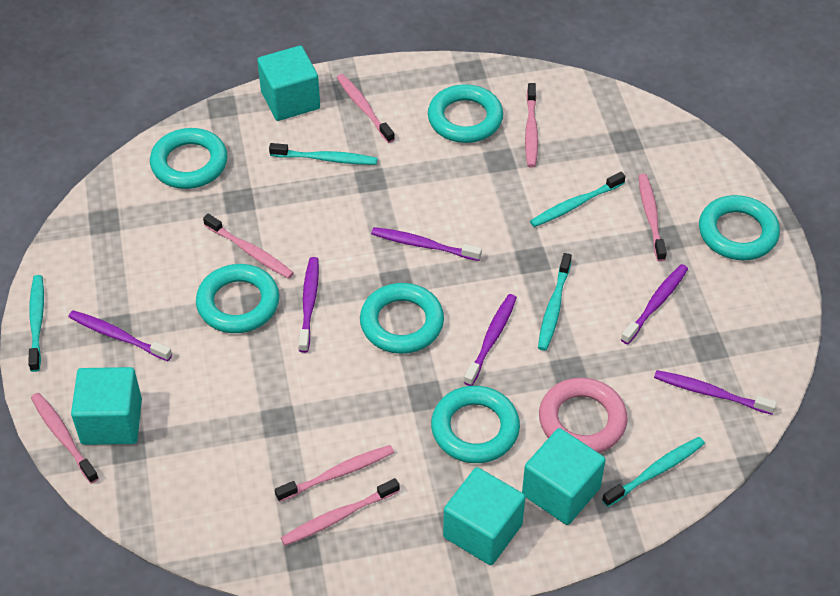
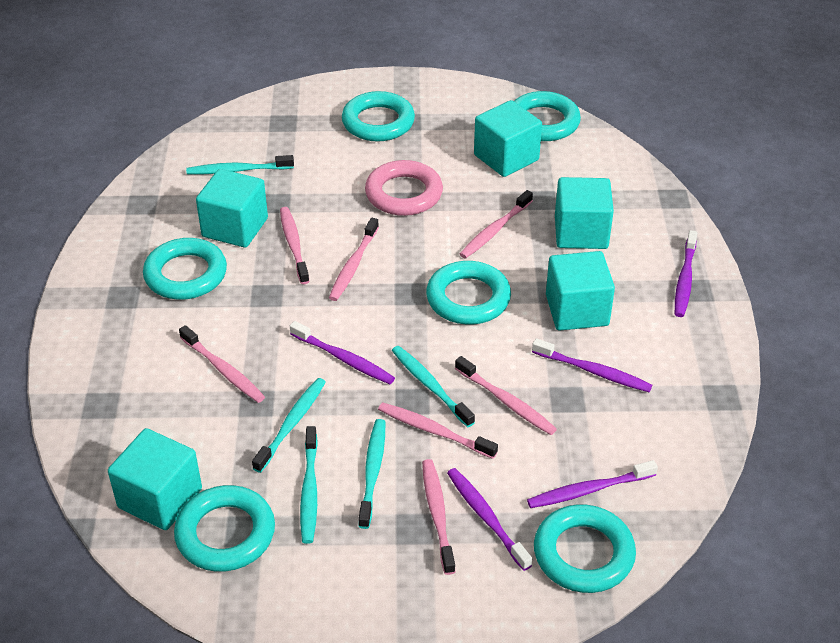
purple toothbrush: [69,310,172,361] [299,257,319,353] [371,227,482,261] [464,294,517,386] [621,264,688,344] [654,370,777,415] = 6 -> [290,321,395,384] [447,468,532,571] [527,460,658,508] [532,338,652,392] [675,230,697,317] = 5
turquoise cube: [71,367,142,445] [257,46,320,121] [443,467,525,565] [522,428,606,525] = 4 -> [108,428,202,530] [196,169,268,248] [474,100,542,177] [546,251,615,331] [555,177,614,249] = 5

